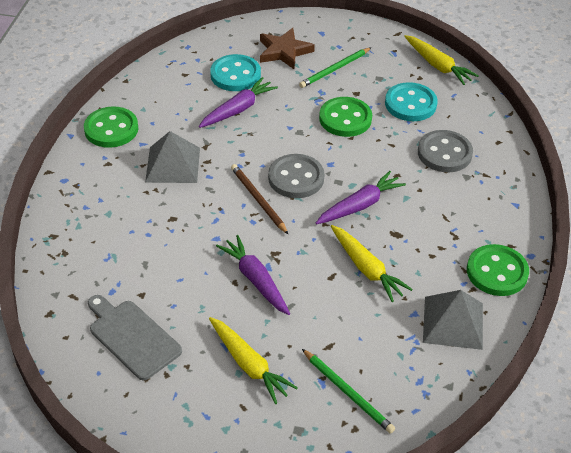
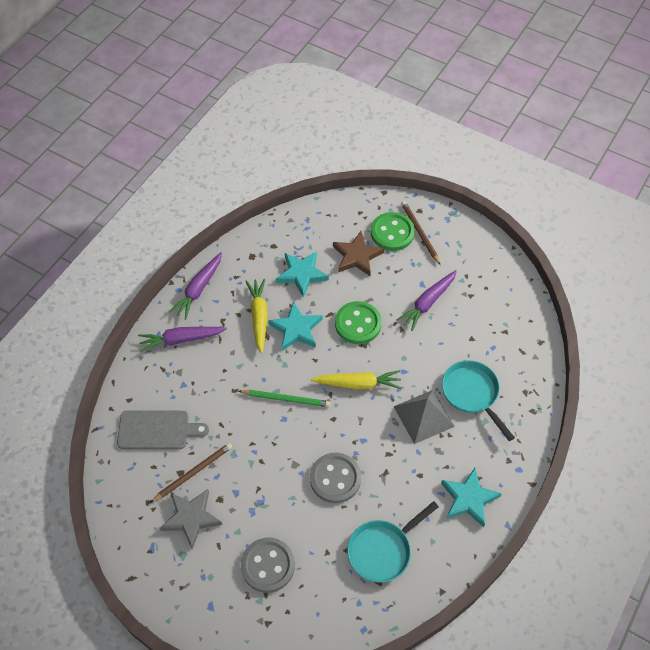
brown pencil: [231,164,289,235] = 1 -> [150,443,232,503] [401,201,440,265] = 2
green button: [84,107,139,148] [319,97,372,137] [467,244,529,296] = 3 -> [335,301,382,344] [371,212,415,251] = 2
green pencil: [299,47,372,88] [302,349,395,434] = 2 -> [239,390,331,407] = 1
grey pyramid: [145,131,200,183] [423,290,483,350] = 2 -> [393,390,455,444] = 1
grey star: none = 0 -> [160,489,222,549] = 1
turquoise button: [210,54,261,91] [385,82,437,121] = 2 -> none = 0
turquoise pan: none = 0 -> [347,501,439,583] [442,360,515,441] = 2
turquoise star: none = 0 -> [268,301,322,351] [276,251,329,297] [441,468,502,527] = 3
yellow carrot: [209,317,298,404] [331,225,413,302] [404,35,479,85] = 3 -> [246,279,268,354] [311,370,401,389] = 2

